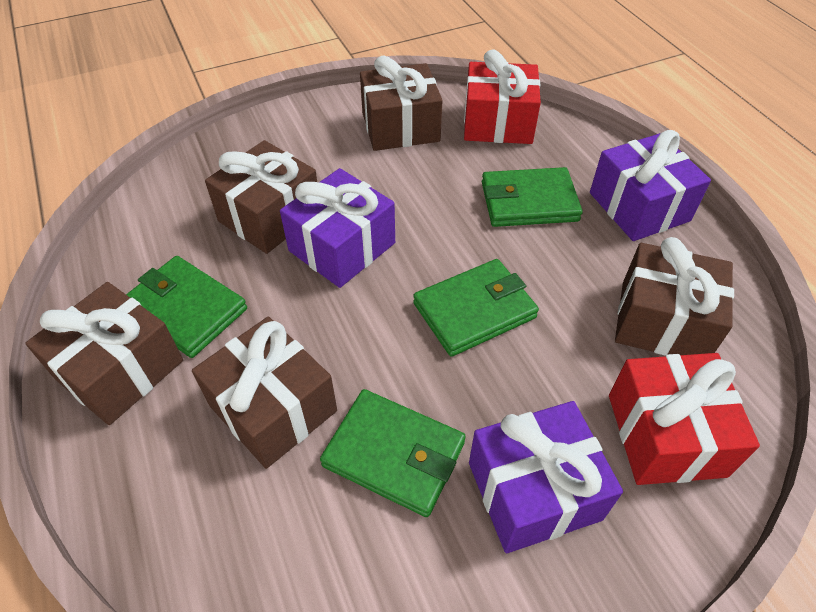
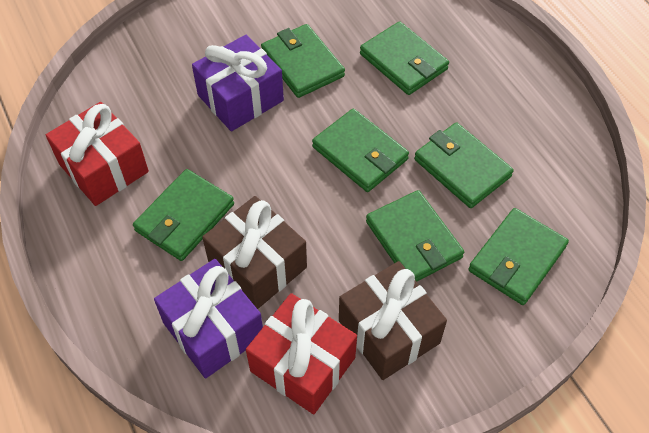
brown gift: [25,282,183,425] [192,317,337,469] [205,140,317,254] [360,56,443,151] [615,237,734,355] = 5 -> [202,196,307,309] [339,261,447,380] = 2
green wallet: [126,256,247,358] [320,389,466,517] [413,259,539,357] [482,167,583,227] = 4 -> [133,169,234,261] [261,24,345,98] [312,109,409,192] [360,21,449,95] [366,190,464,282] [414,122,514,208] [468,208,569,305] = 7
purple gift: [280,168,395,288] [469,401,623,553] [590,130,711,241] = 3 -> [154,259,263,378] [192,35,284,131] = 2

